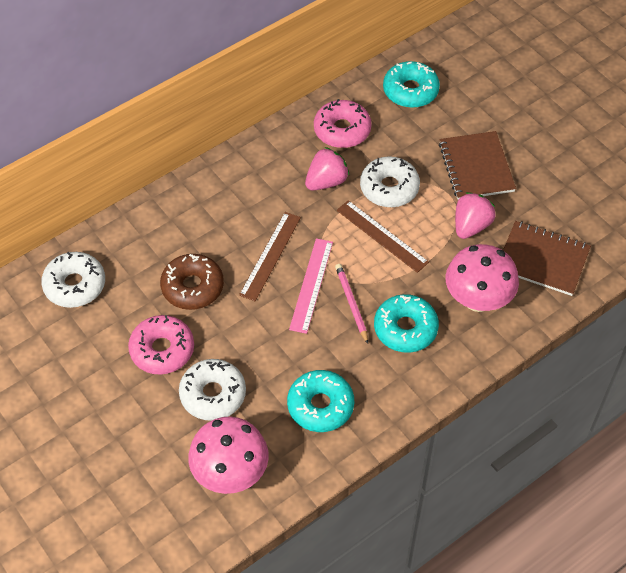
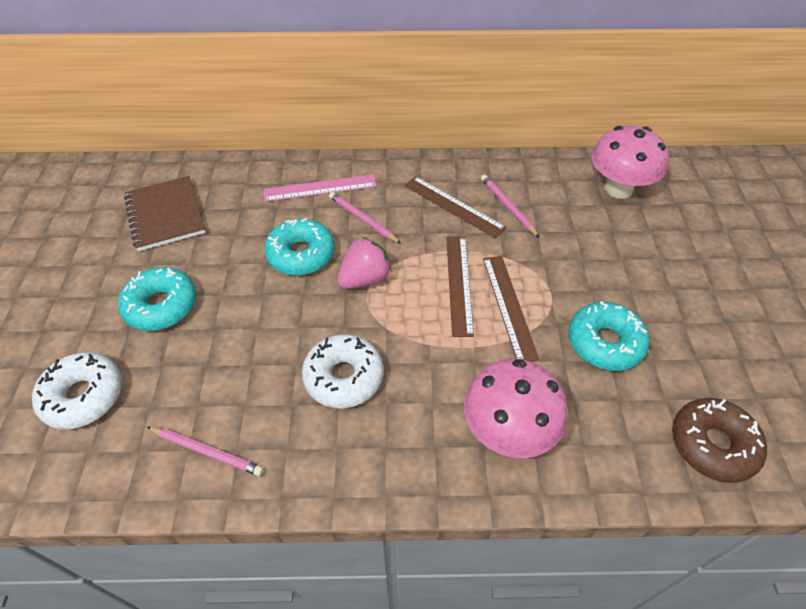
brown notebook: [439,131,516,200] [503,221,591,296] = 2 -> [124,176,206,251] = 1
brown ruler: [239,212,301,301] [337,200,429,273] = 2 -> [404,176,507,238] [446,237,474,337] [483,256,539,361] = 3
pink donut: [128,315,194,375] [314,99,371,148] = 2 -> none = 0
pink pencil: [335,264,368,344] = 1 -> [147,427,264,476] [329,192,401,244] [481,175,540,238] = 3
pink strawberry: [305,147,349,190] [455,192,496,239] = 2 -> [337,237,392,289] = 1
white donut: [41,252,105,308] [179,359,246,421] [360,156,420,207] = 3 -> [32,352,122,429] [302,334,383,408] = 2

